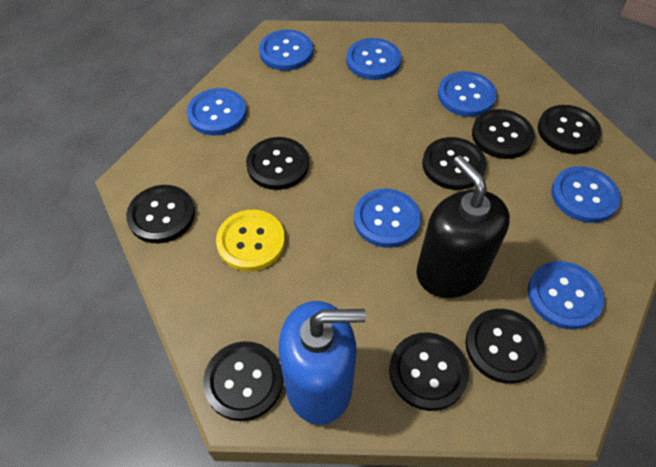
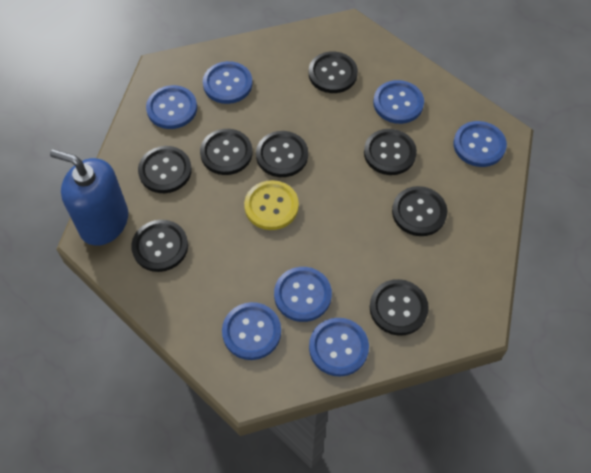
black soap dispenser: [416,155,510,298] = 1 -> none = 0

